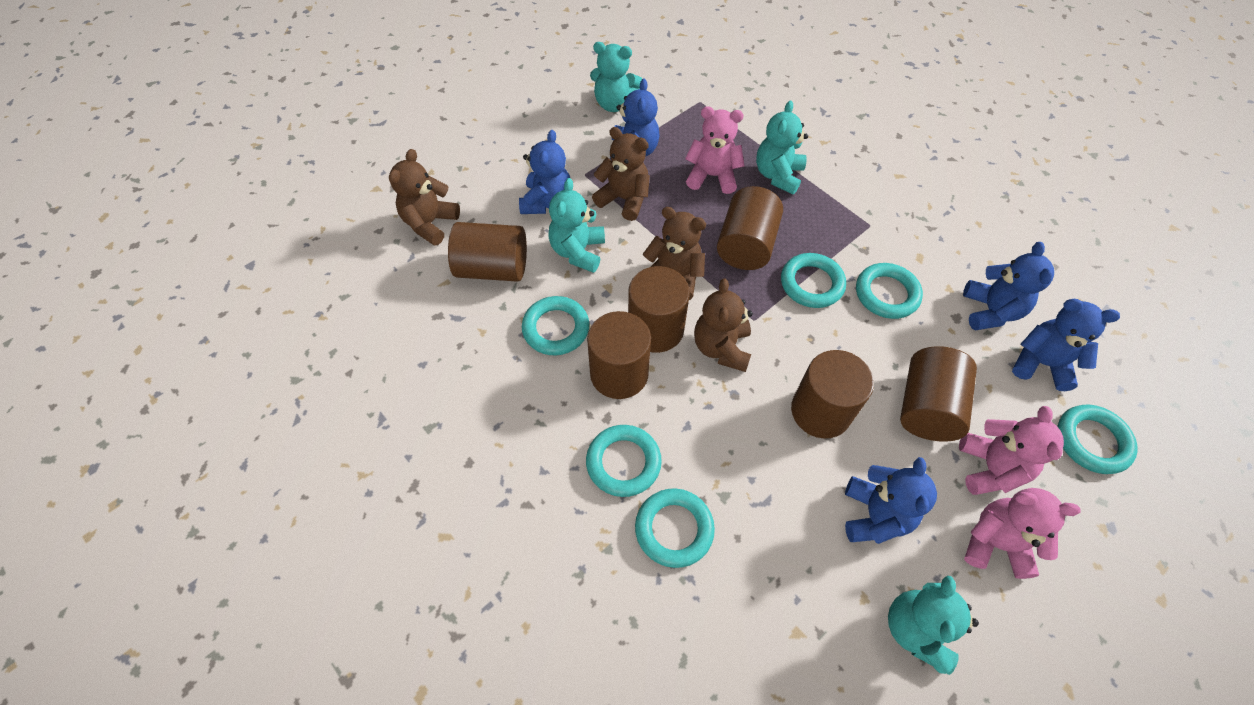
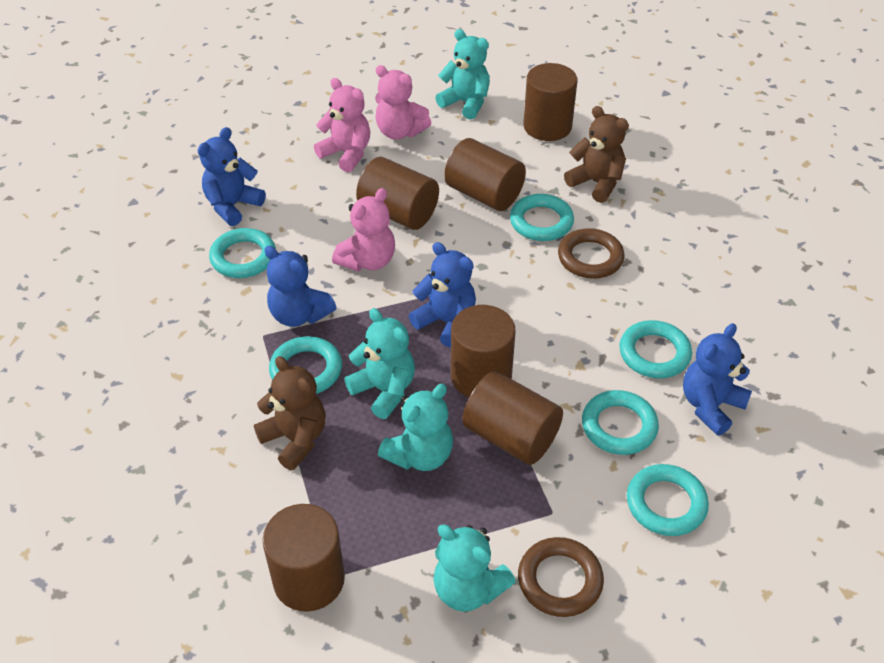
blue teddy bear: [519,130,570,214] [610,79,660,160] [845,457,937,544] [963,242,1054,330] [1012,299,1120,391] = 5 -> [198,127,266,226] [264,246,337,327] [409,242,476,348] [683,323,752,436] = 4
brown ring: none = 0 -> [518,537,604,617] [558,228,624,279] = 2
brown teddy bear: [389,149,460,246] [592,127,650,221] [643,207,706,300] [694,278,753,372] = 4 -> [254,356,326,470] [564,106,629,203] = 2

